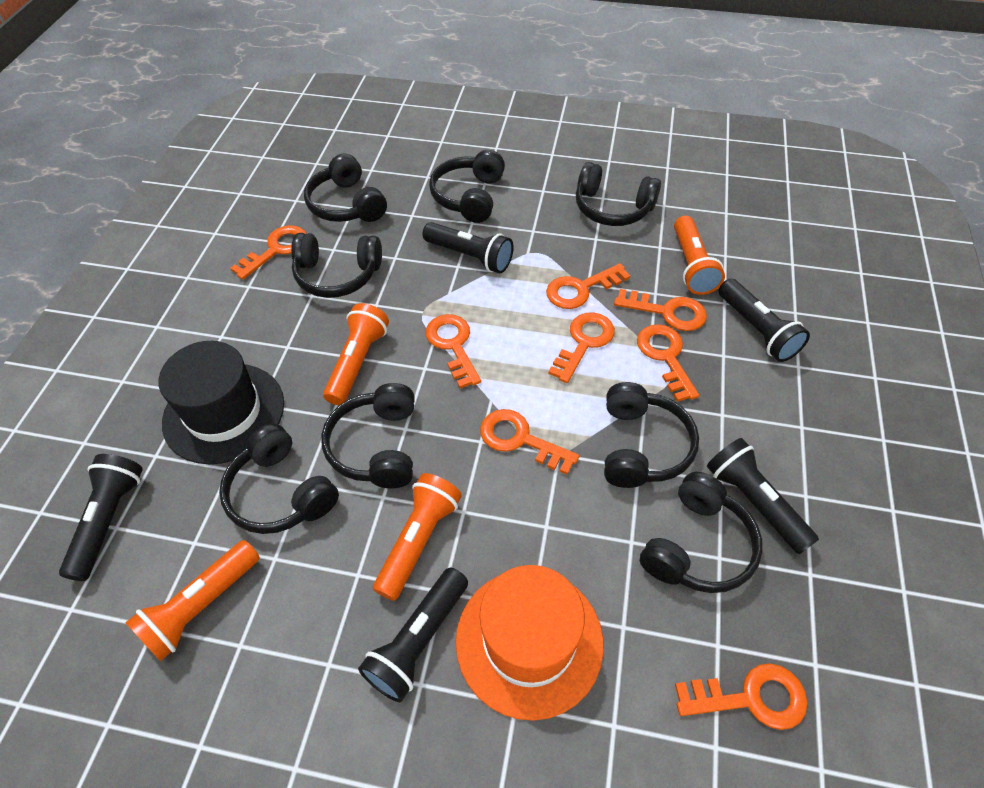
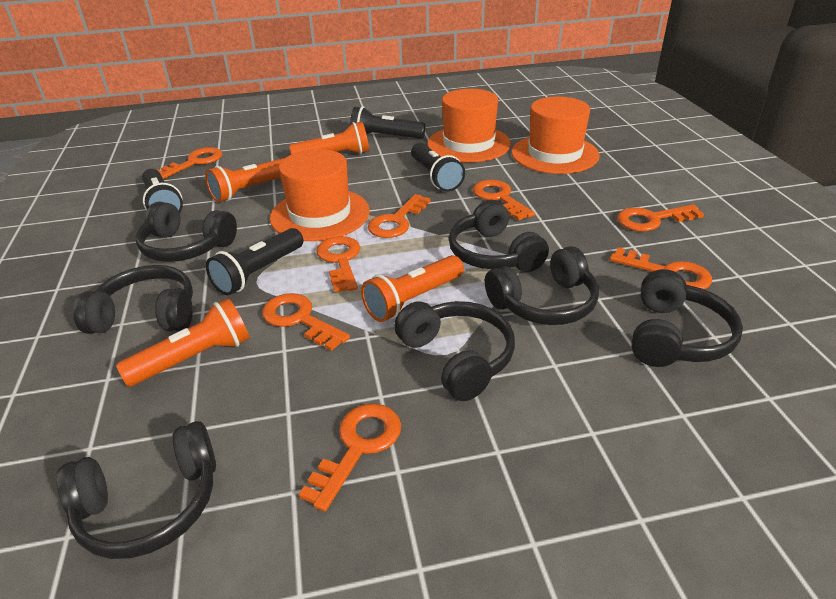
black flashlight: [59,454,143,581] [358,568,468,702] [422,222,514,273] [707,438,819,554] [718,279,810,362] = 5 -> [142,169,183,213] [206,228,303,295] [350,106,425,139] [411,143,465,192] = 4
black hat: [159,341,284,464] = 1 -> none = 0
black headphones: [219,423,339,534] [291,233,382,298] [304,154,387,222] [321,383,415,489] [429,150,505,223] [576,162,661,226] [604,382,699,488] [640,472,763,593] = 8 -> [57,421,216,559] [73,265,193,334] [136,202,237,262] [394,301,515,401] [449,200,549,272] [485,246,599,325] [631,269,743,367] = 7
orange hat: [456,565,604,721] = 1 -> [270,149,370,241] [427,89,511,162] [511,97,600,174] = 3

